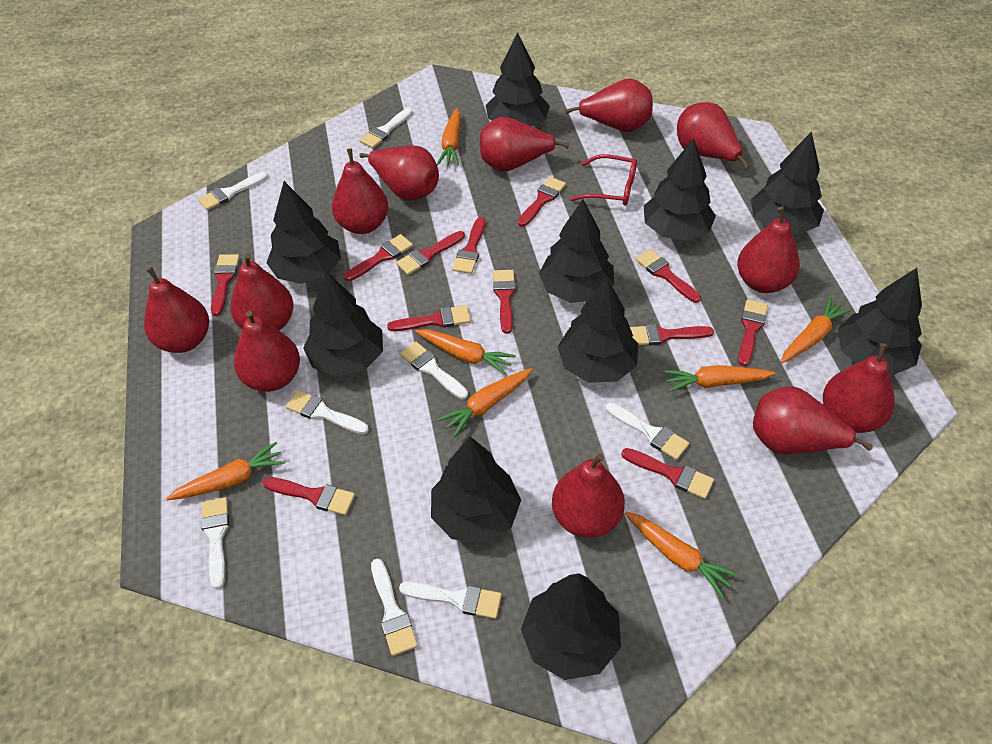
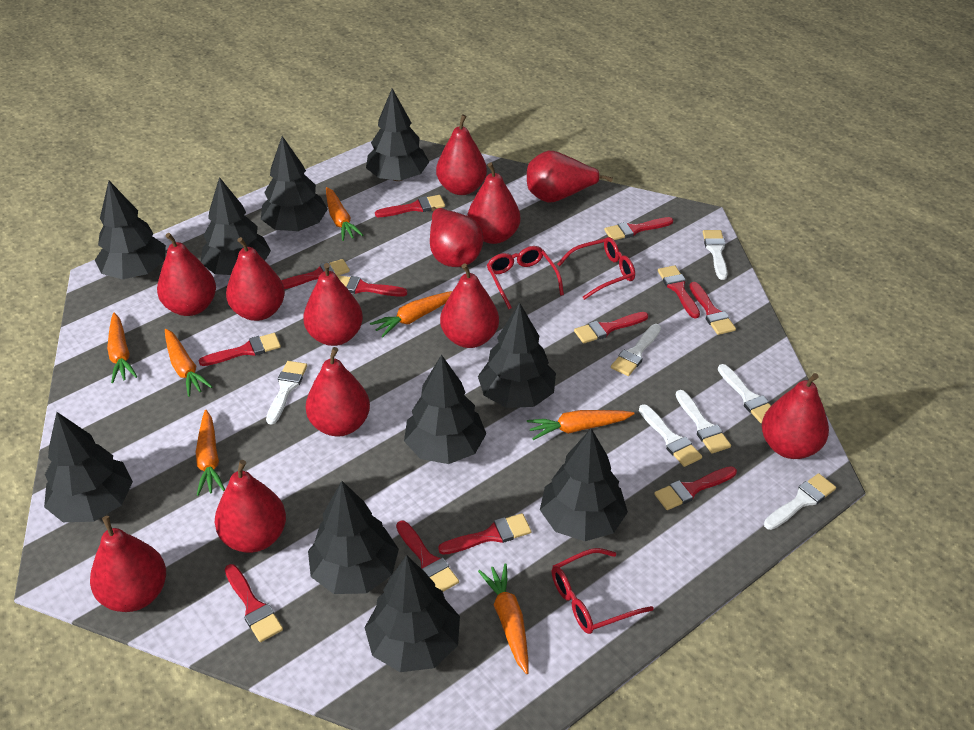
red glasses: [570,154,637,206] = 1 -> [487,246,564,309] [552,548,654,634] [557,237,635,300] = 3
white brush: [198,172,268,210] [201,497,229,589] [286,390,369,434] [360,108,413,148] [371,558,418,656] [399,581,502,619] [400,342,468,399] [606,402,689,460] = 8 -> [266,361,307,425] [611,324,661,376] [639,404,702,467] [676,390,731,453] [703,230,727,280] [718,364,771,423] [764,473,836,530] = 7

